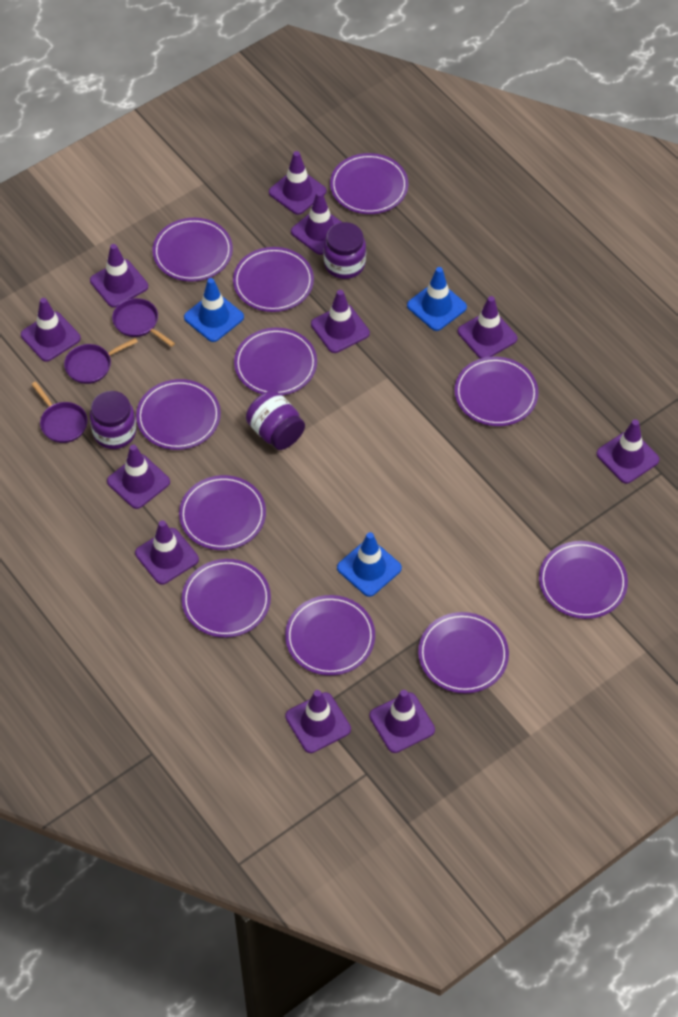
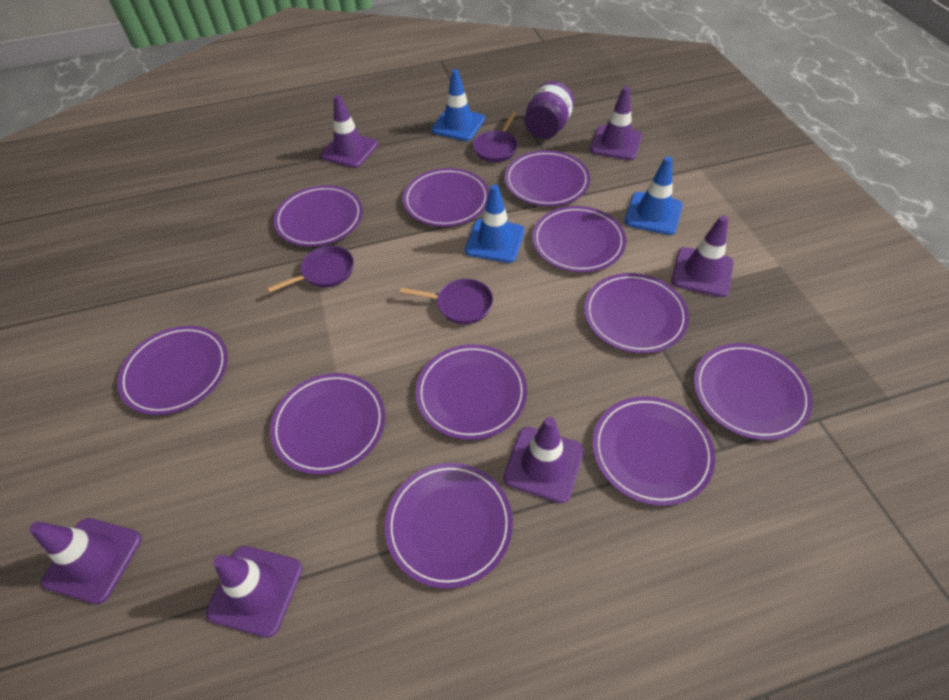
purple jar: [90,391,136,449] [246,391,305,450] [324,222,366,279] = 3 -> [524,81,574,139] = 1
purple traffic cone: [21,298,81,362] [90,244,148,307] [107,445,170,509] [135,520,199,585] [269,151,326,215] [285,690,351,753] [291,191,342,255] [311,290,370,353] [369,690,435,753] [458,296,518,359] [596,419,659,484] = 11 -> [29,518,142,604] [206,546,303,638] [320,95,378,168] [503,417,584,503] [590,87,642,160] [671,216,734,297] = 6

